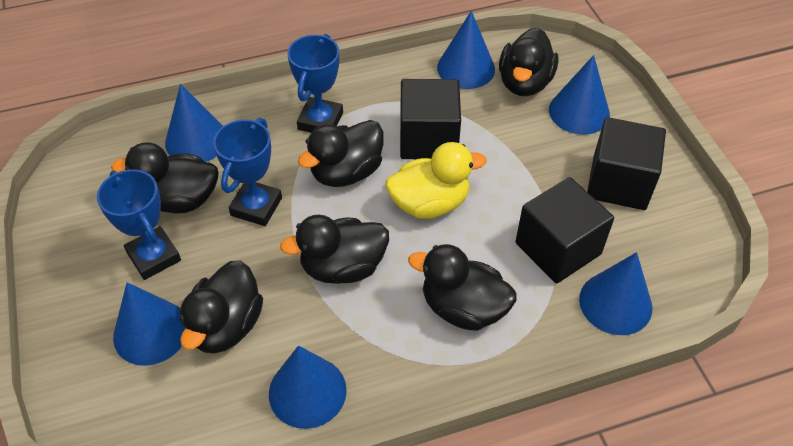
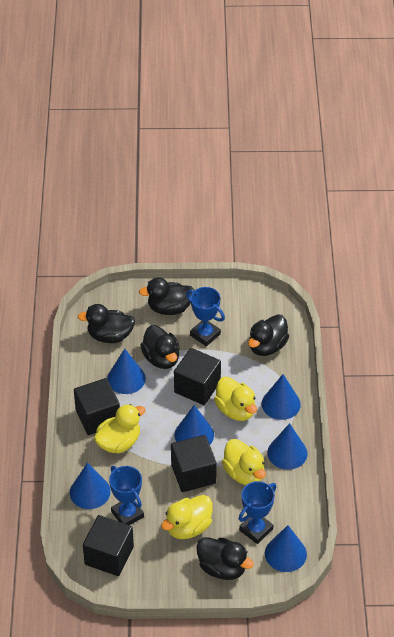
black cube: [400,79,461,159] [515,177,614,283] [587,117,666,210] = 3 -> [74,378,120,435] [83,515,134,576] [171,435,217,492] [174,348,221,405] = 4
black duck: [111,142,219,214] [179,260,263,354] [280,215,389,284] [298,120,384,187] [408,244,517,331] [499,28,559,96] = 6 -> [77,304,135,343] [139,278,194,315] [140,325,180,369] [196,537,254,580] [248,314,289,356] = 5
yellow duck: [386,142,487,219] = 1 -> [94,404,145,453] [161,495,213,539] [214,377,257,421] [222,439,266,485] = 4

